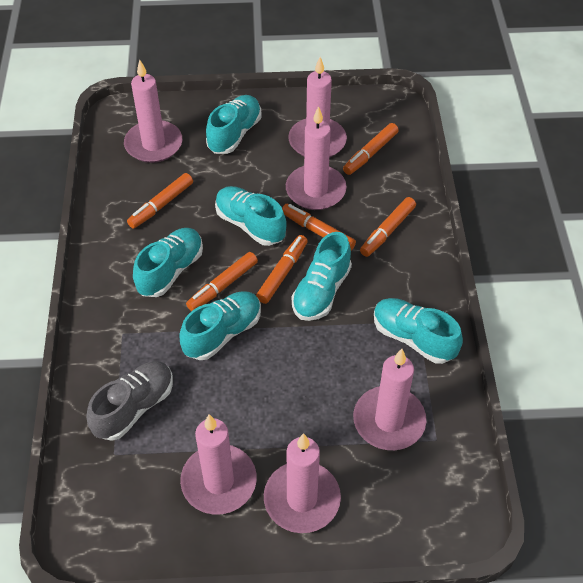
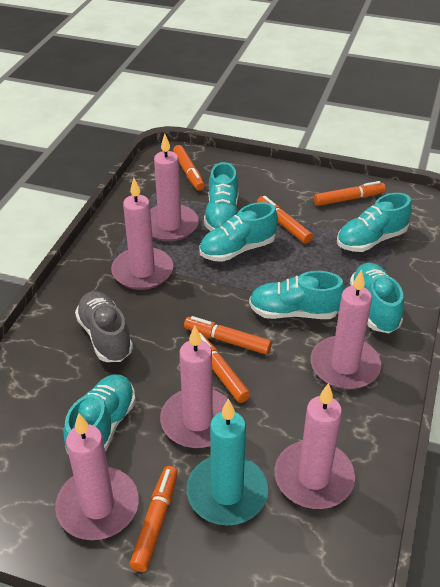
turquoise candle: none = 0 -> [186,399,268,525] = 1

